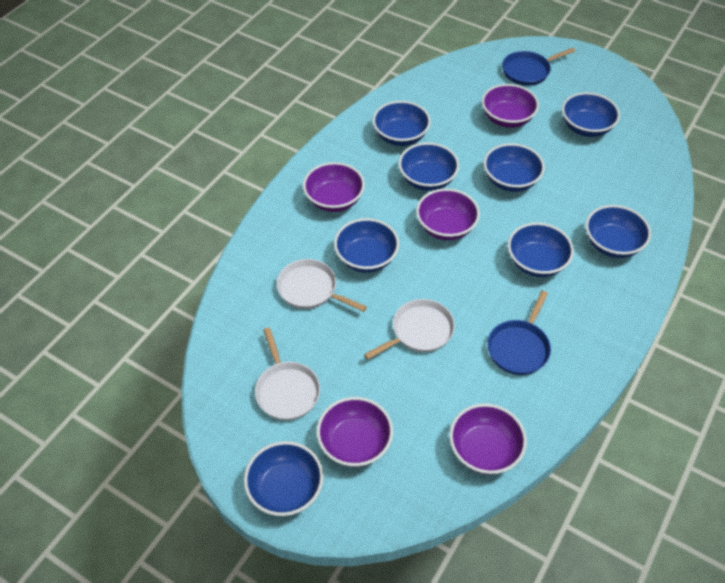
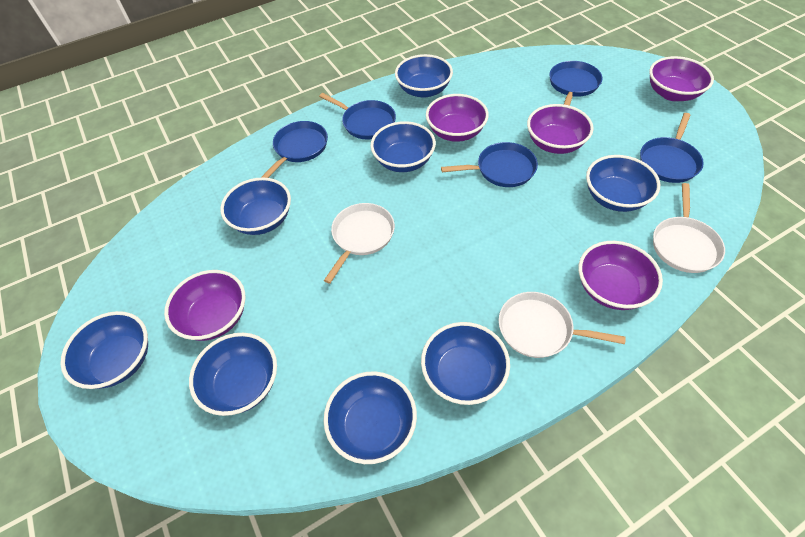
blue pan: [487,291,551,375] [502,48,575,86] = 2 -> [261,121,328,178] [319,93,396,139] [441,142,538,187] [549,61,603,106] [640,113,704,183] = 5

